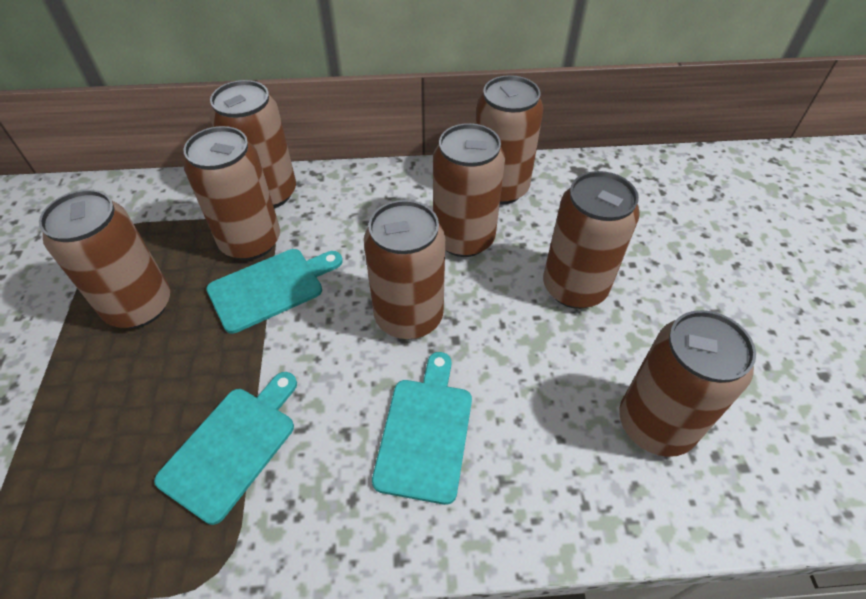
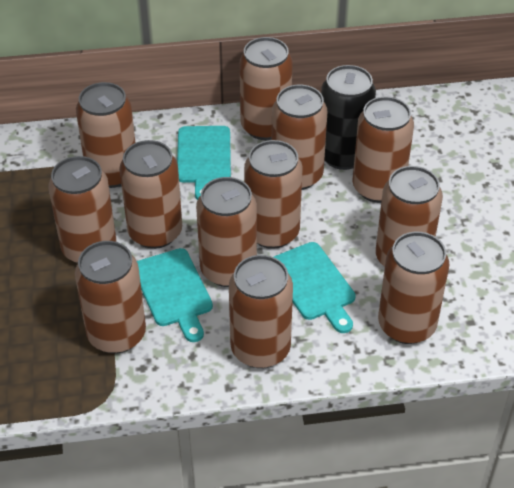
black can: none = 0 -> [321,65,376,170] = 1
brown can: [39,190,170,328] [183,126,280,260] [210,80,296,208] [364,200,445,339] [433,123,505,257] [476,75,543,205] [543,171,640,309] [619,310,756,457] = 8 -> [49,156,116,264] [75,241,146,353] [76,82,135,188] [119,140,182,249] [196,177,257,287] [229,255,293,368] [240,37,293,140] [244,140,303,249] [272,85,327,190] [352,96,414,203] [376,166,443,267] [378,232,449,344] = 12

